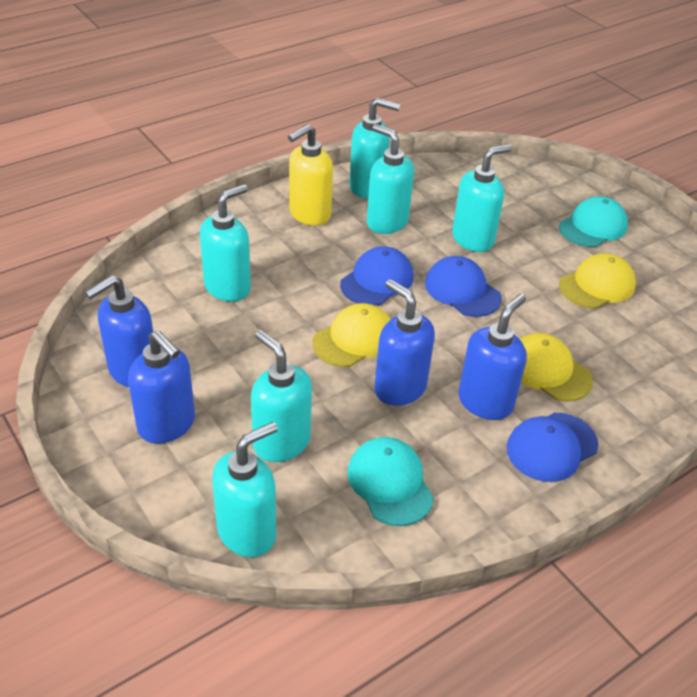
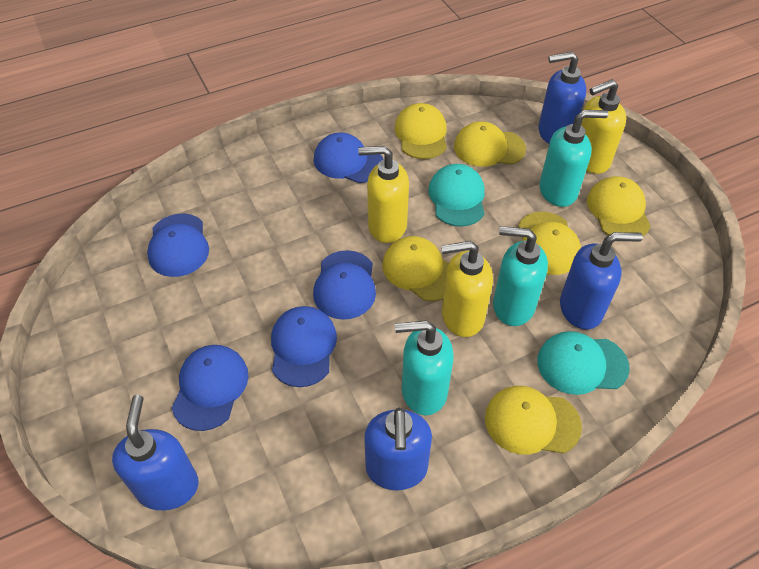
blue cap: [340,246,414,306] [425,256,502,317] [507,413,598,482] = 3 -> [147,214,209,277] [172,345,249,431] [271,306,337,387] [313,250,376,320] [314,132,384,183] = 5
turquoise soap dispenser: [200,184,251,302] [212,422,278,557] [251,330,312,462] [349,98,400,198] [367,124,414,234] [452,144,512,252] = 6 -> [395,320,454,415] [493,226,548,326] [539,110,608,207] = 3
yellow cap: [312,303,391,367] [520,333,593,402] [559,253,636,308] = 3 -> [382,236,449,301] [395,103,447,159] [454,121,526,167] [485,386,582,455] [518,212,581,275] [587,176,651,236] = 6
yellow soap dispenser: [288,124,333,226] = 1 -> [358,146,409,243] [441,241,493,337] [581,79,626,174] = 3

